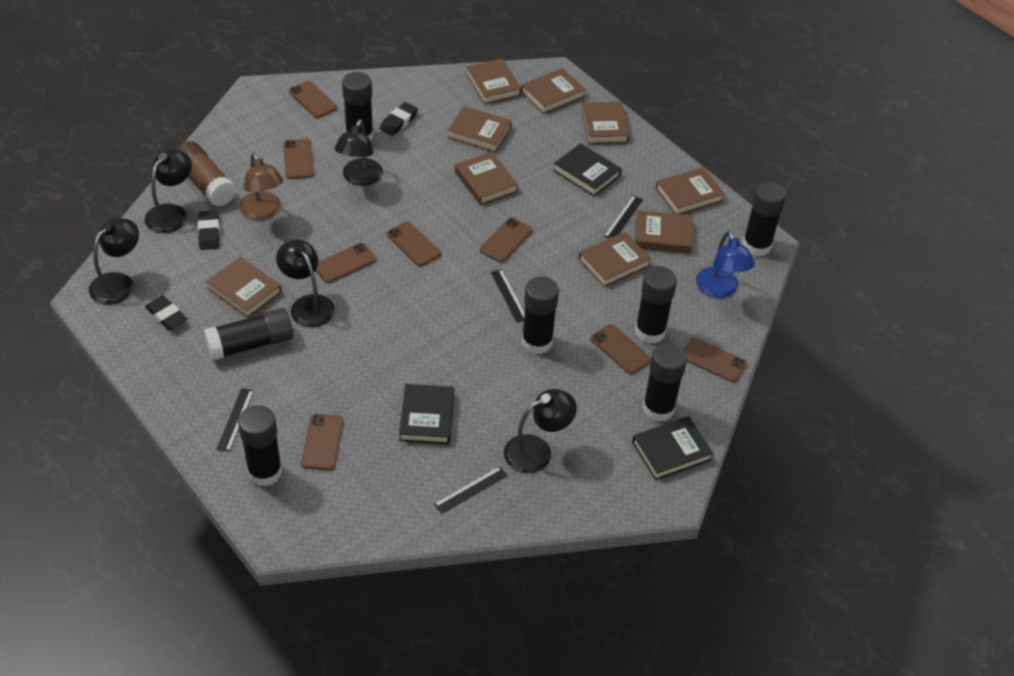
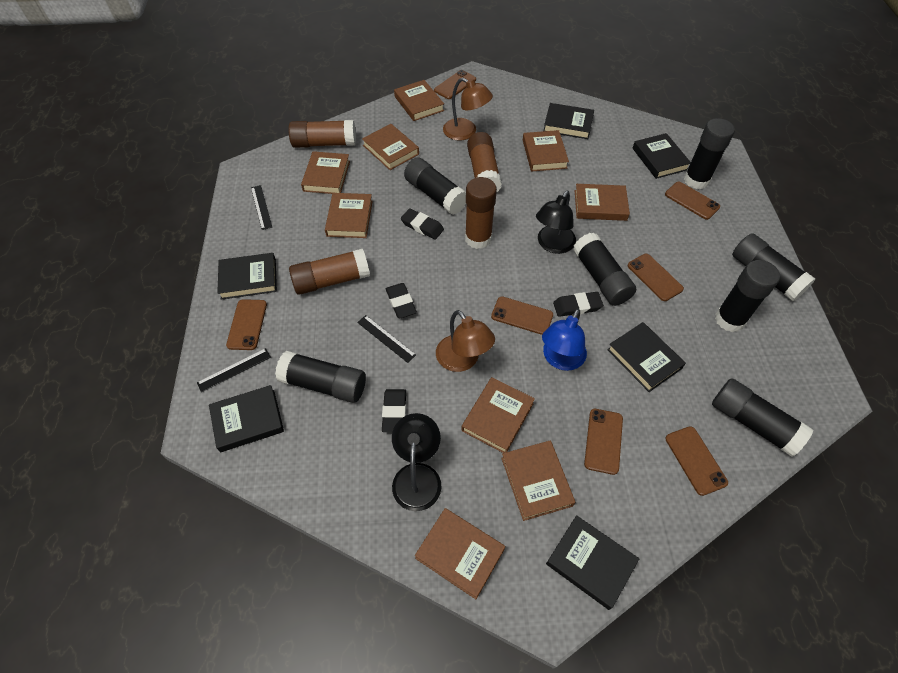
black book: [399,384,454,444] [553,143,622,196] [632,416,713,480] = 3 -> [209,385,284,452] [217,253,277,300] [543,103,594,139] [546,515,639,610] [607,322,686,392] [633,133,691,179] = 6
black eraser: [145,296,188,330] [198,210,220,250] [380,102,418,136] = 3 -> [382,389,406,432] [386,283,417,318] [401,208,444,240] [553,292,603,317] = 4
black lamp: [89,218,139,305] [145,149,192,233] [276,240,335,327] [335,119,383,186] [504,389,577,473] = 5 -> [392,413,442,511] [536,190,576,254] = 2
black ruler: [217,388,254,452] [434,466,508,514] [491,269,525,323] [604,196,643,239] = 4 -> [197,348,271,392] [251,185,272,230] [357,315,416,363] = 3
brown glue stick: [177,141,236,206] = 1 -> [288,120,356,148] [289,249,370,295] [465,177,497,249] [467,132,502,192] = 4
brown lamp: [239,153,283,220] = 1 -> [436,310,495,372] [443,78,493,141] = 2
brown phone: [283,139,314,179] [289,81,337,118] [301,414,343,471] [315,243,376,283] [387,221,441,267] [480,218,533,263] [591,324,651,375] [684,338,747,382] = 8 -> [226,299,267,350] [434,70,476,99] [491,296,553,335] [584,409,623,475] [627,254,684,301] [665,182,720,220] [665,426,728,496] = 7

